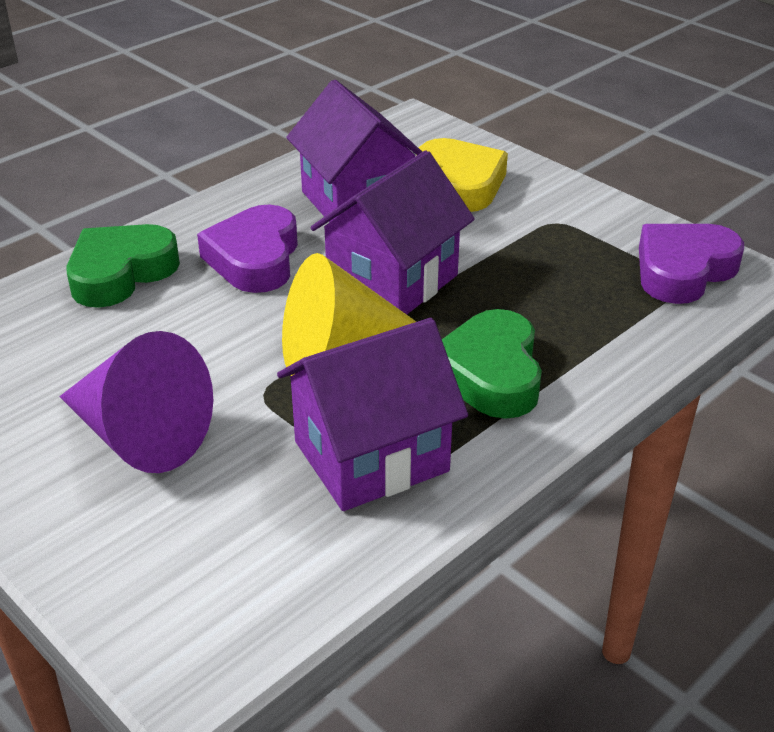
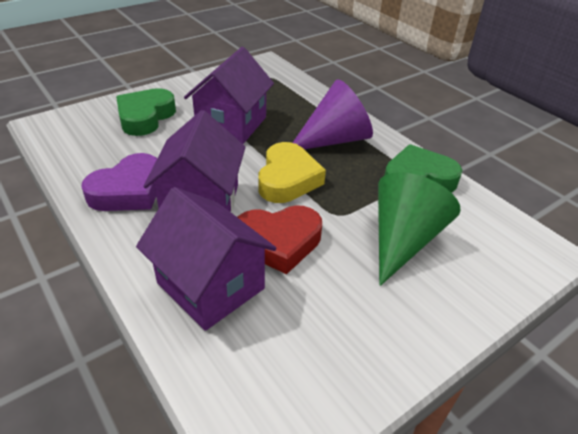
green cone: none = 0 -> [378,172,461,286] = 1
purple heart: [197,205,298,293] [639,224,744,304] = 2 -> [82,153,157,211] = 1
red heart: none = 0 -> [237,205,322,274] = 1
yellow cone: [282,253,416,376] = 1 -> none = 0

